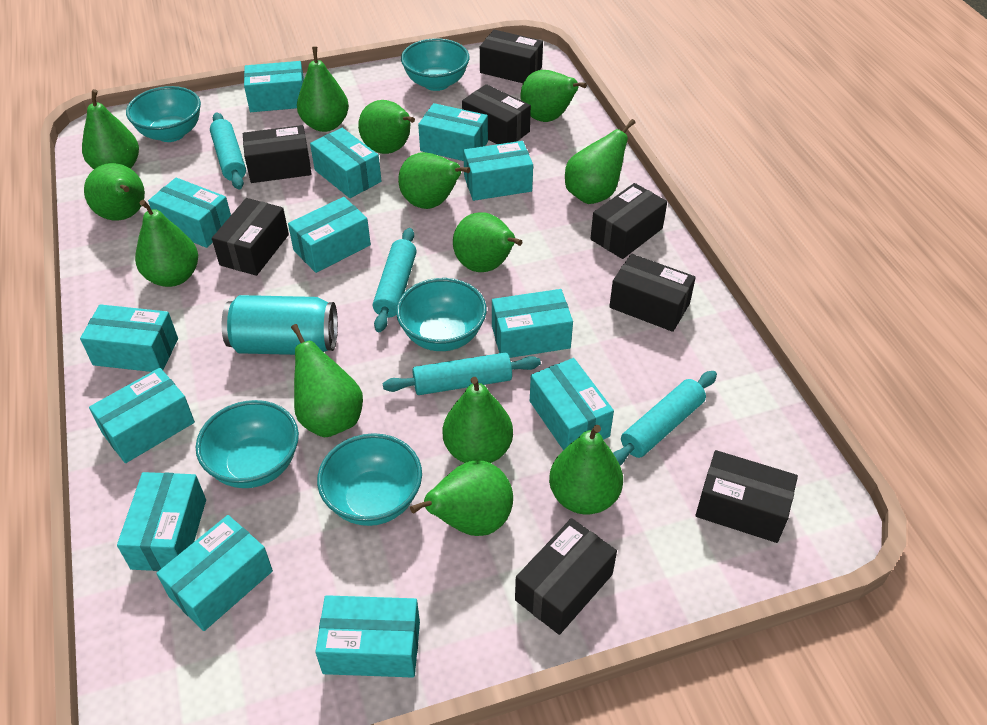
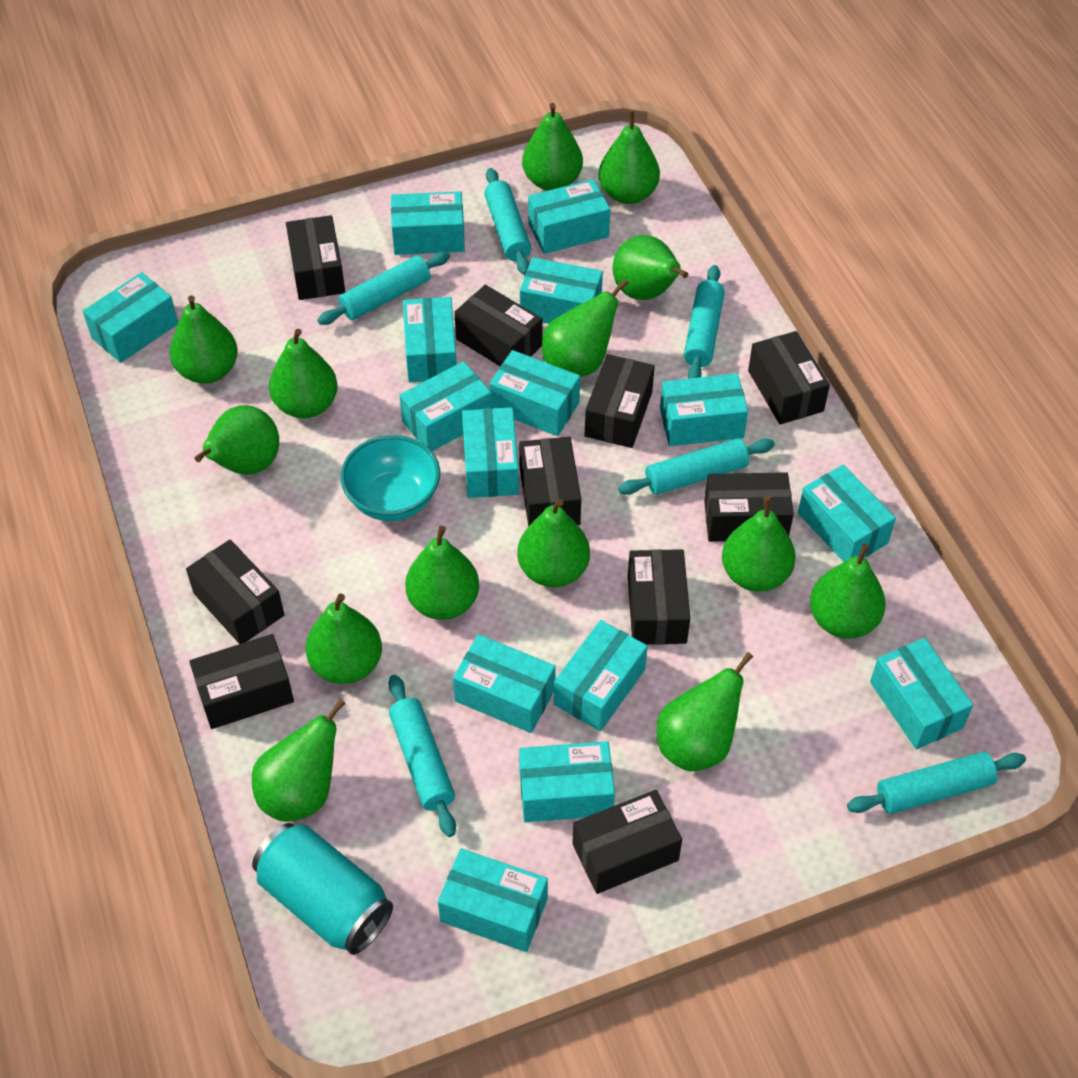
black box: [212,198,289,276] [243,125,311,183] [462,84,531,144] [480,30,543,83] [515,518,617,635] [590,183,667,259] [609,254,696,332] [695,450,798,543] = 8 -> [186,539,284,644] [189,634,294,729] [286,215,345,300] [454,285,542,366] [519,437,581,527] [572,790,682,894] [585,354,655,448] [628,549,690,645] [704,472,794,542] [748,331,830,425] = 10
green pear: [82,89,139,169] [84,163,145,221] [135,200,198,287] [291,324,363,438] [297,46,349,132] [358,100,415,154] [398,152,470,209] [410,460,513,536] [443,377,513,463] [453,212,523,272] [520,70,587,122] [549,425,623,515] [565,119,636,204] = 13 -> [170,295,238,384] [194,405,279,475] [252,698,346,822] [269,329,338,418] [306,593,382,684] [405,526,479,620] [517,499,590,587] [522,103,583,191] [542,279,628,377] [598,110,660,204] [613,235,688,300] [657,652,753,771] [722,496,796,592] [810,544,886,639] = 14
turquoise bowl: [126,86,201,142] [196,400,299,488] [317,433,422,526] [396,278,487,351] [401,38,470,91] = 5 -> [340,435,440,521] = 1
turquoise box: [80,304,178,372] [89,368,195,463] [117,472,206,571] [148,178,231,248] [156,515,273,631] [244,61,304,112] [288,197,371,273] [310,128,381,198] [315,595,420,678] [418,103,488,161] [463,141,533,201] [492,289,573,358] [530,358,614,450] = 13 -> [83,272,178,363] [391,191,465,255] [399,361,492,451] [403,297,457,383] [438,848,548,952] [453,634,556,733] [462,407,519,498] [490,350,580,436] [519,741,615,822] [520,257,603,324] [528,179,610,254] [554,620,648,731] [660,373,748,446] [798,465,896,562] [870,638,973,749] = 15
turquoise rolling pin: [210,112,246,189] [373,228,416,332] [383,353,541,395] [613,371,717,466] = 4 -> [318,252,450,325] [388,674,456,837] [484,168,531,275] [618,438,775,495] [684,265,725,379] [847,752,1026,814] = 6

